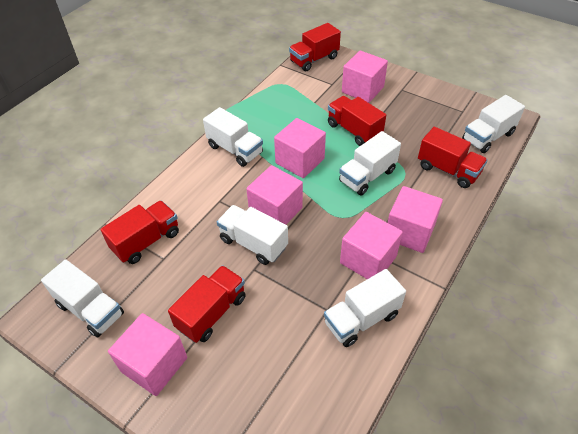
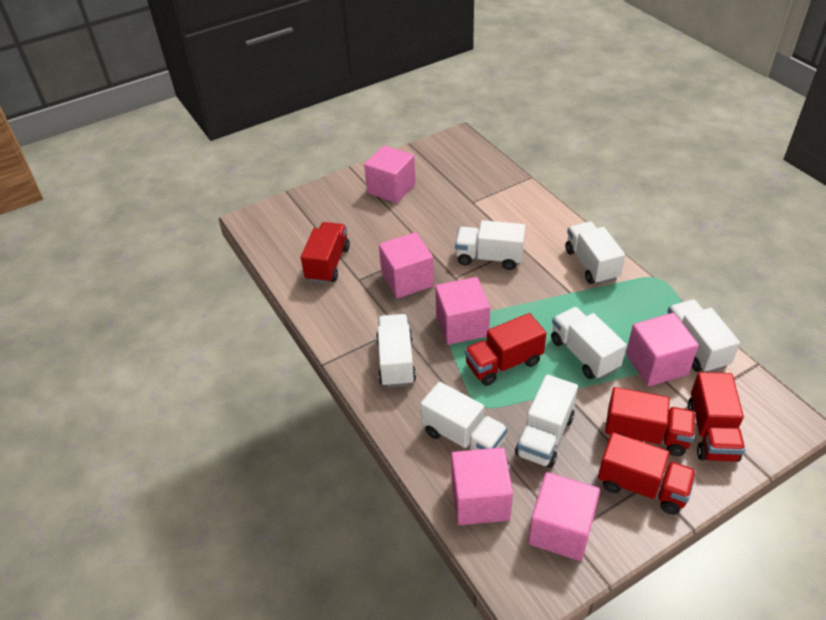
white truck: [41,260,124,338] [203,107,263,167] [217,205,288,265] [324,269,406,347] [339,131,401,195] [462,95,525,153] = 6 -> [376,314,416,387] [420,382,507,450] [455,220,526,270] [515,375,578,468] [551,307,627,379] [565,222,625,285] [667,299,740,372] = 7

